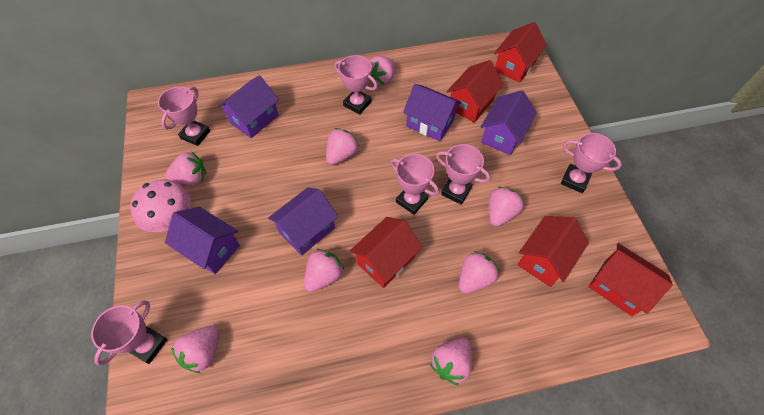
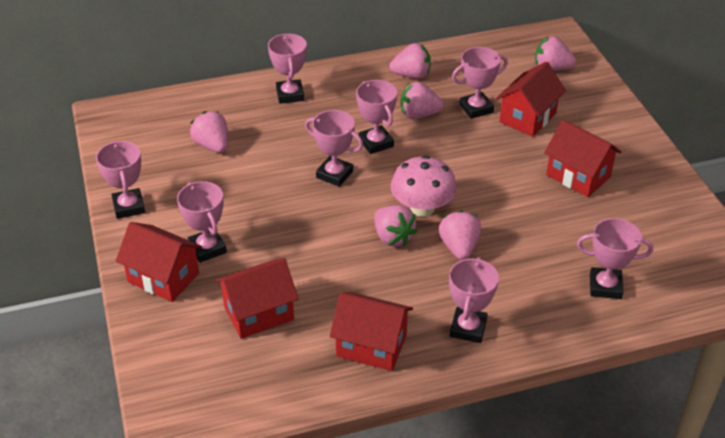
pink strawberry: [165,151,206,185] [171,326,219,373] [304,249,344,292] [326,128,359,165] [370,56,396,85] [430,337,472,385] [459,251,499,294] [489,187,524,227] = 8 -> [190,111,228,153] [374,205,417,246] [389,43,431,79] [401,82,444,119] [439,210,481,260] [535,36,576,71] = 6
pink trophy: [91,300,168,366] [158,86,210,146] [335,55,377,115] [391,154,439,215] [436,144,490,205] [561,133,622,193] = 6 -> [96,141,145,219] [177,181,227,263] [268,34,307,104] [305,110,363,187] [356,80,397,154] [449,257,499,343] [452,47,508,119] [577,218,653,299] = 8
purple house: [165,207,240,274] [218,75,279,138] [268,187,338,256] [403,84,462,141] [480,90,537,155] = 5 -> none = 0

